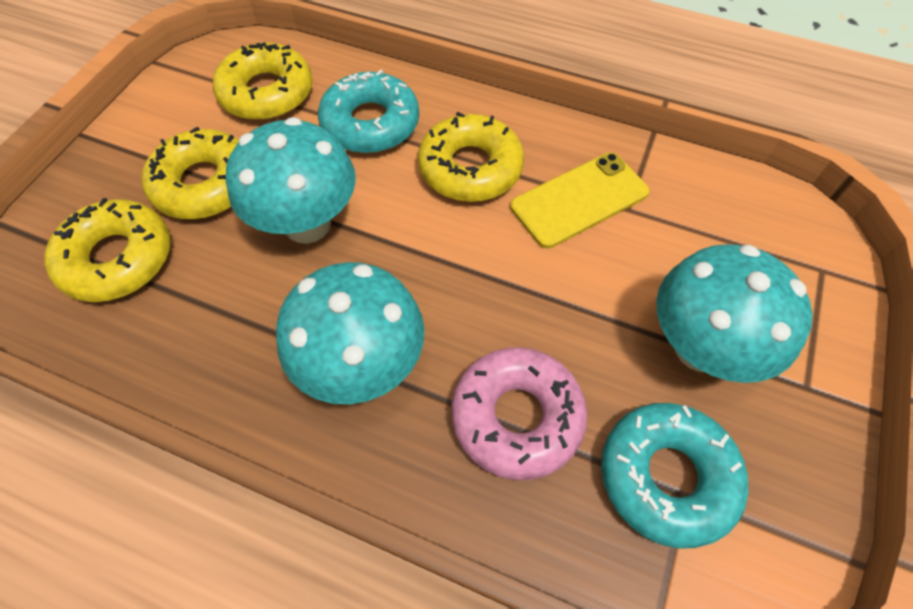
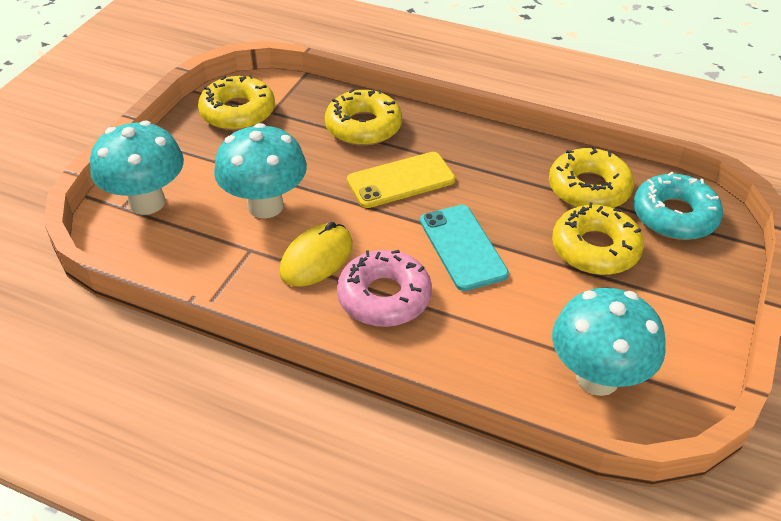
turquoise donut: [318,70,419,153] [601,403,748,549] = 2 -> [633,172,723,240] = 1
turquoise phone: none = 0 -> [420,205,509,291] = 1
yellow mouse: none = 0 -> [279,222,352,287] = 1

